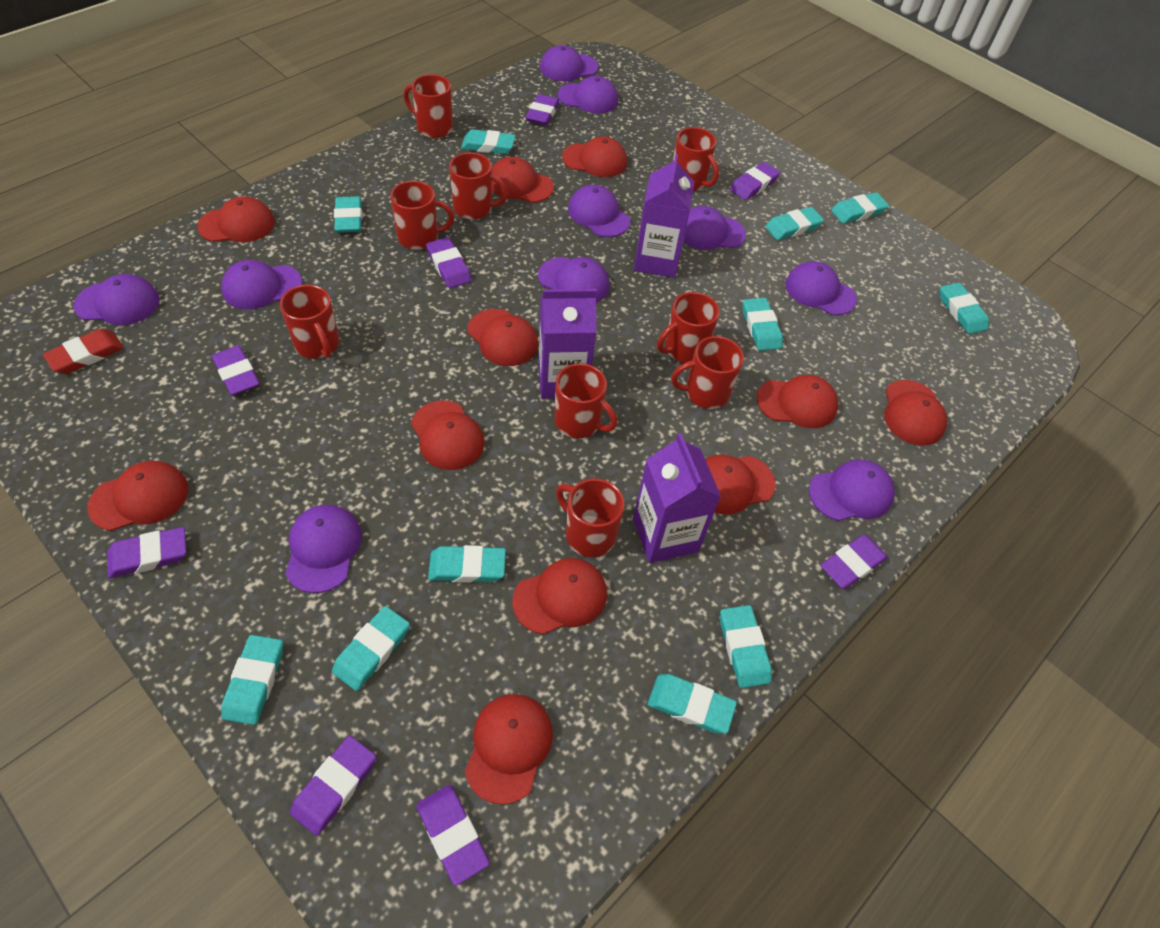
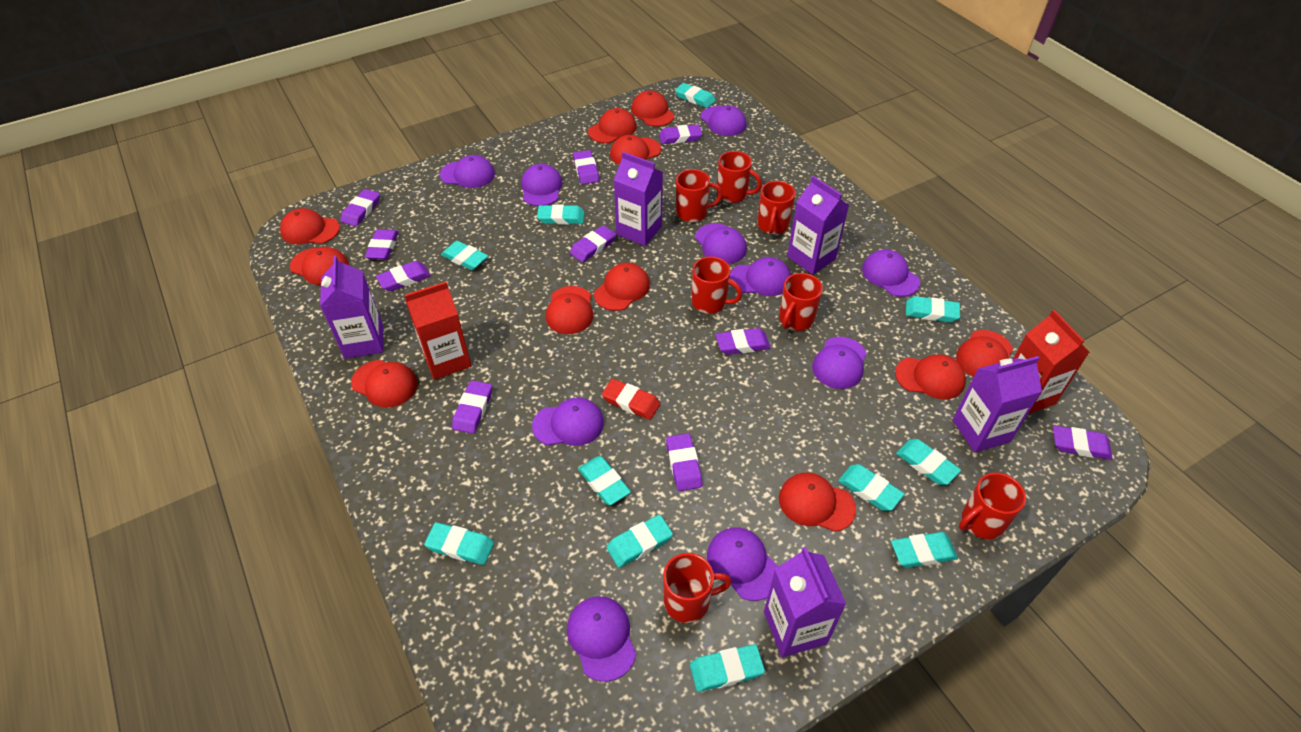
purple carton: [538,289,597,398] [633,433,721,563] [634,154,694,278] = 3 -> [320,256,384,359] [614,152,663,246] [764,547,846,657] [787,176,849,275] [953,356,1042,452] = 5
purple eraser: [107,527,187,578] [212,345,260,395] [290,736,376,836] [416,785,490,886] [426,237,472,288] [525,94,560,126] [730,162,780,200] [821,534,888,589] = 8 -> [341,189,380,226] [365,229,399,260] [376,261,431,291] [452,380,492,434] [570,225,616,262] [573,150,599,184] [659,124,702,144] [666,433,702,491] [716,328,771,355] [1053,426,1113,460] = 10
red carton: none = 0 -> [405,282,472,380] [1013,310,1090,414] = 2
red mug: [280,285,339,359] [390,181,454,250] [404,74,453,138] [449,152,508,220] [554,363,617,438] [556,478,625,558] [657,292,720,363] [671,336,744,409] [673,127,719,191] = 9 -> [663,553,732,623] [676,169,723,222] [692,256,742,314] [717,151,762,203] [757,181,795,234] [779,273,823,331] [959,473,1026,540] = 7

